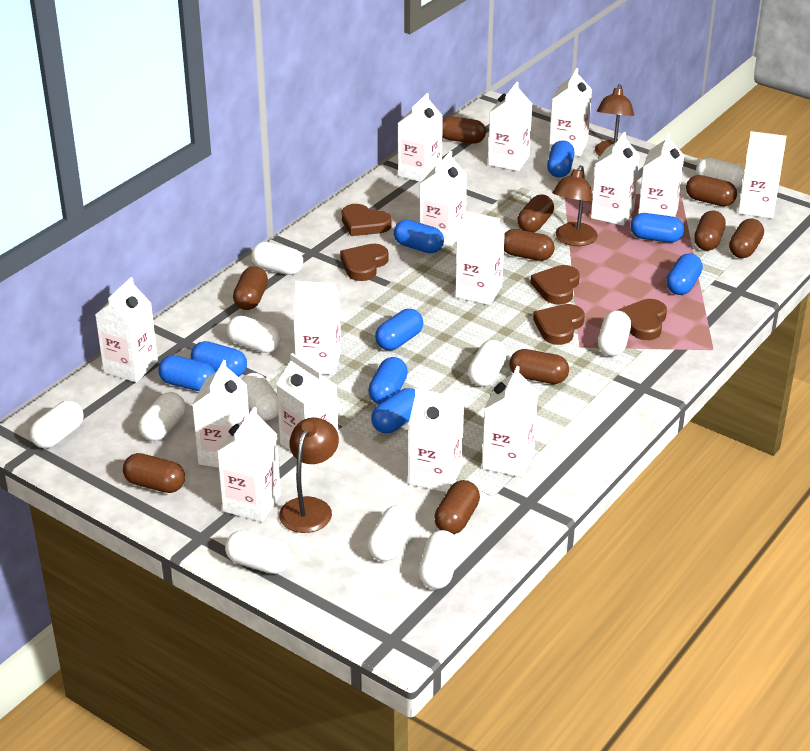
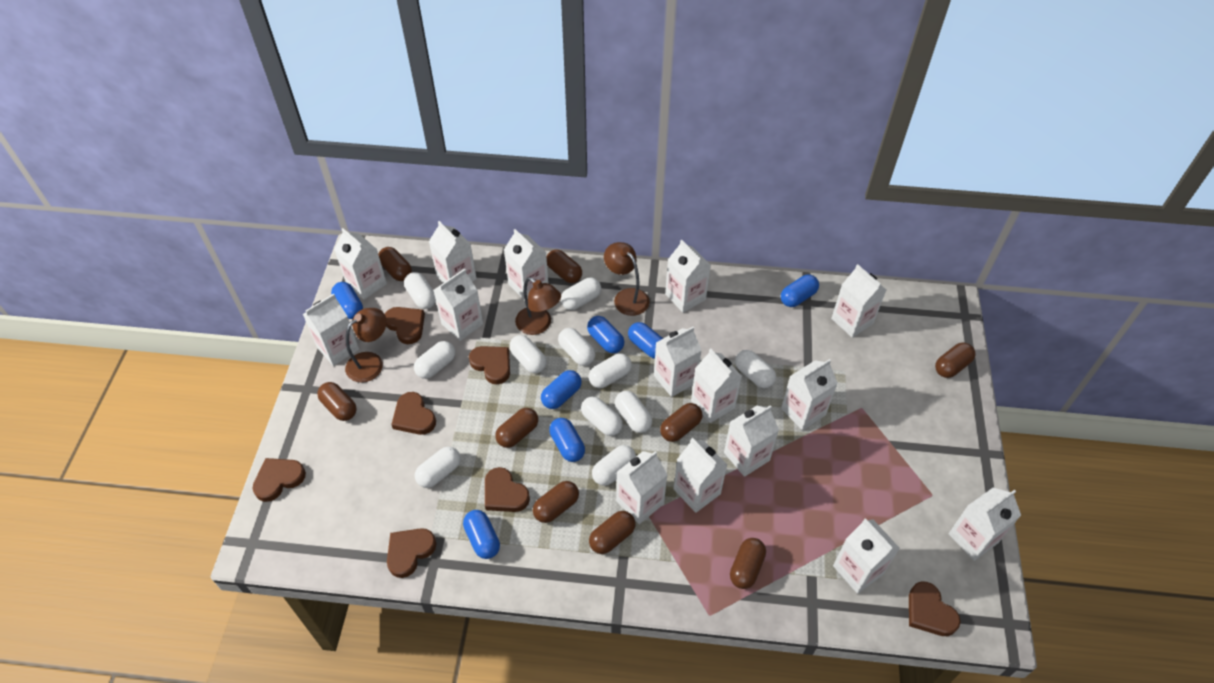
blue capsule: [158,355,215,391] [191,341,247,377] [368,357,408,404] [371,388,415,433] [375,309,423,350] [394,220,444,253] [547,140,575,178] [630,213,684,243] [666,253,703,295] = 9 -> [331,282,363,319] [463,510,500,559] [541,370,582,409] [549,418,585,462] [587,316,625,353] [628,322,663,359] [781,275,819,307] = 7
brown capsule: [123,453,185,493] [233,266,268,310] [434,480,480,534] [442,116,486,144] [504,229,555,261] [509,349,569,384] [517,194,554,232] [686,175,737,206] [694,211,726,251] [729,219,764,258] = 10 -> [317,382,357,421] [378,247,412,281] [495,408,538,448] [533,481,579,523] [546,249,582,283] [589,511,636,554] [660,403,702,442] [730,538,766,589] [935,342,976,378] = 9
brown heart: [340,244,389,281] [342,204,391,236] [530,265,580,305] [533,304,585,345] [617,299,667,340] = 5 -> [252,458,306,502] [385,307,425,344] [387,528,436,578] [391,392,436,435] [469,346,510,384] [485,467,530,512] [909,582,960,636] = 7

